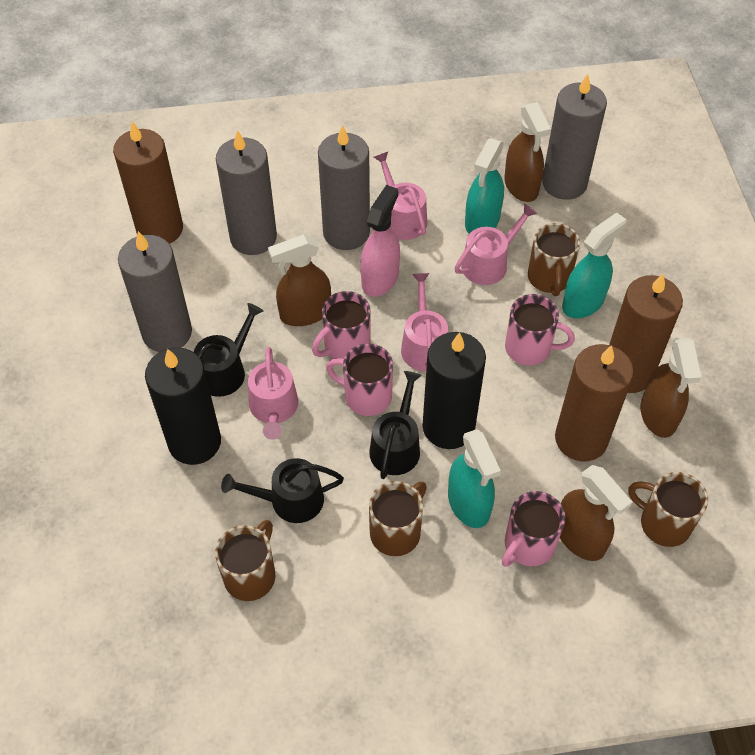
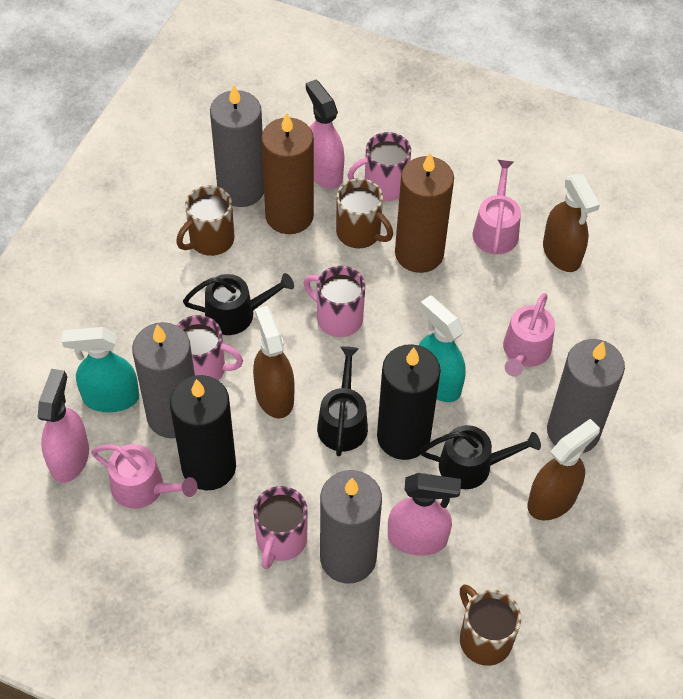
brown candle: [113,121,183,244] [555,344,634,461] [609,274,683,393] = 3 -> [261,113,314,234] [395,153,454,273] = 2
brown mug: [215,520,275,601] [369,481,427,556] [528,223,580,296] [628,472,708,547] = 4 -> [176,185,234,256] [336,178,393,248] [460,584,521,666] = 3
brown spray bottle: [268,235,331,326] [504,102,551,202] [560,465,632,561] [640,338,702,438] = 4 -> [253,306,295,418] [528,419,600,521] [543,174,600,272] = 3
pink spray bottle: [360,185,400,297] = 1 -> [37,369,89,483] [306,80,345,189] [388,473,461,556] = 3
pink watering can: [248,347,298,440] [374,152,427,240] [401,273,448,371] [455,203,537,285] = 4 -> [91,444,197,509] [473,160,521,254] [503,293,555,377] = 3
turquoise spray bottle: [448,429,501,528] [465,138,504,234] [562,213,626,318] = 3 -> [62,327,139,412] [419,295,466,402] = 2

